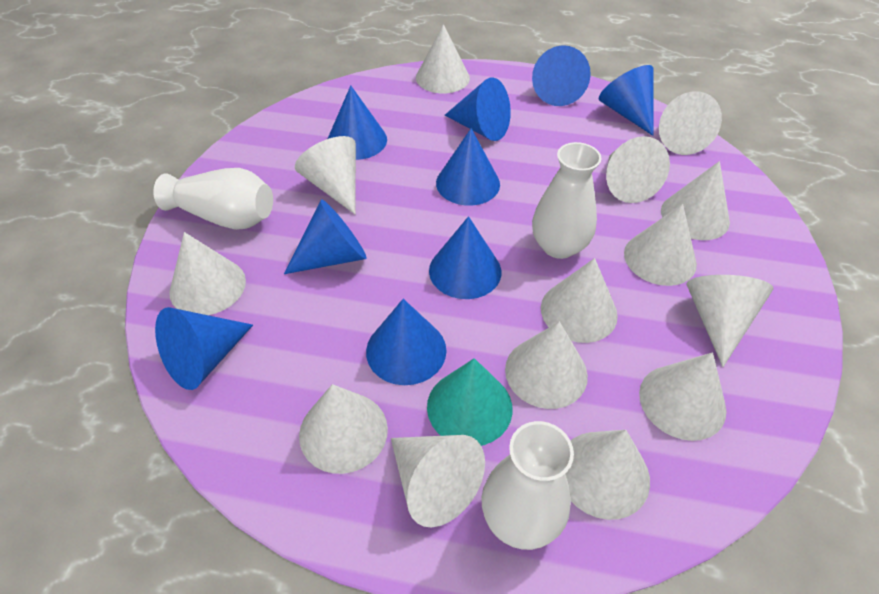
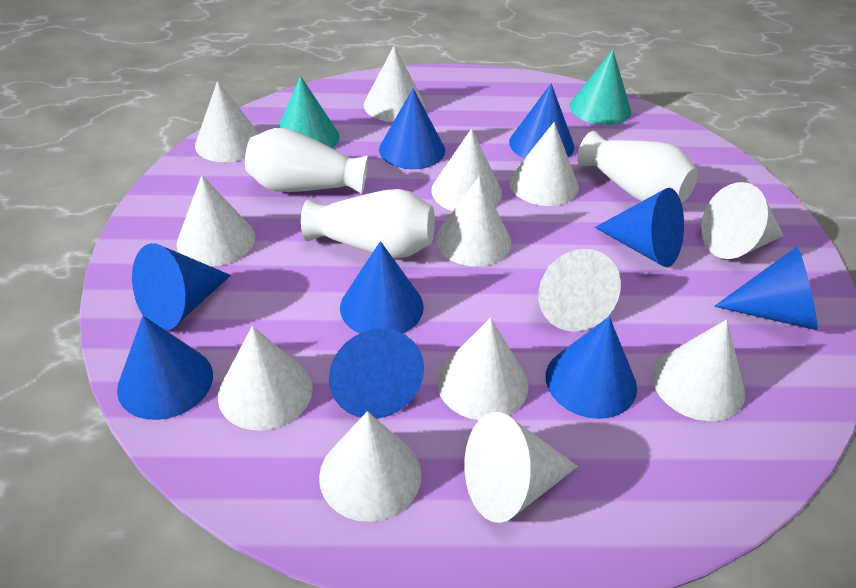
turquoise cone: [427,358,513,446] = 1 -> [278,76,340,148] [570,50,631,125] = 2
white cone: [169,232,246,315] [295,136,356,214] [299,384,388,474] [391,435,485,527] [416,24,470,94] [505,322,588,409] [541,258,618,343] [565,430,650,520] [606,136,670,203] [624,204,697,286] [639,352,726,441] [659,91,722,155] [661,161,730,240] [686,275,773,367] = 14 -> [176,175,255,266] [195,81,260,162] [218,326,313,431] [319,411,422,522] [364,46,425,122] [431,128,502,211] [435,177,511,267] [437,318,528,420] [464,412,578,523] [509,122,579,206] [538,249,621,332] [652,319,745,421] [701,182,784,259] = 13

